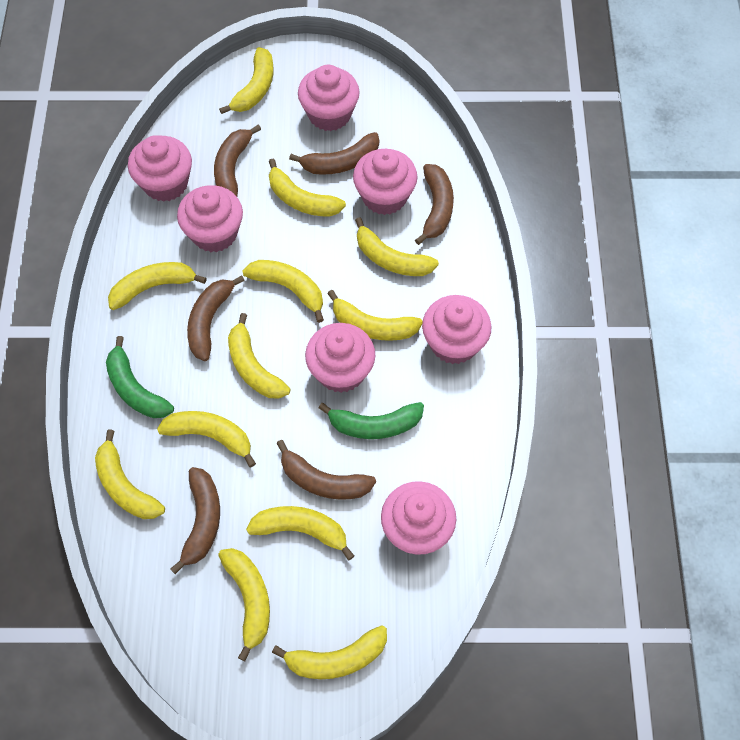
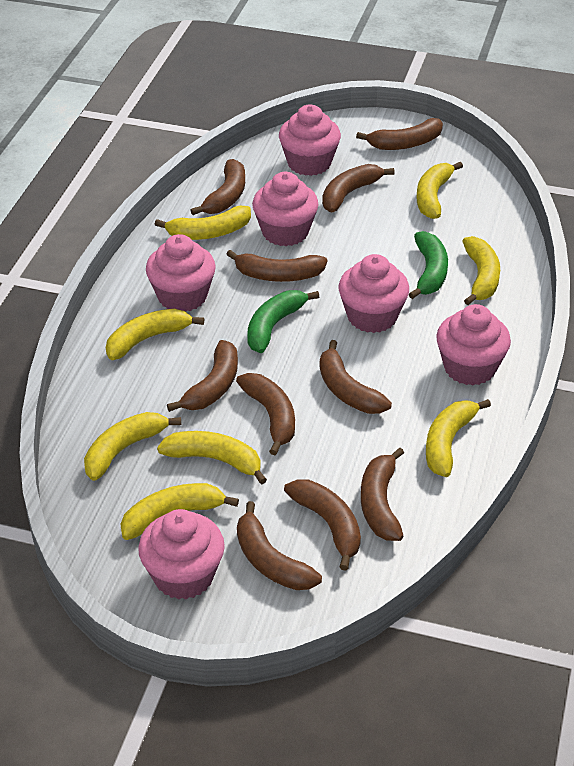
brown banana: [170,467,220,574] [187,275,245,361] [214,125,261,197] [276,440,376,500] [289,132,379,175] [415,164,454,245] = 6 -> [167,340,238,412] [190,159,245,215] [226,250,327,282] [236,373,295,455] [237,501,322,590] [284,479,361,571] [320,340,392,414] [322,164,395,212] [356,118,443,150] [361,448,404,541] = 10
pink cupcake: [128,135,192,202] [177,185,243,252] [298,65,360,131] [305,323,375,393] [353,149,417,215] [381,481,456,555] [422,295,491,364] = 7 -> [138,509,225,600] [146,234,216,312] [252,172,318,246] [279,105,341,176] [338,254,409,333] [436,304,511,386] = 6
yellow banana: [95,429,165,519] [108,262,207,310] [157,411,256,467] [218,548,270,661] [219,47,274,114] [228,313,290,399] [242,260,324,323] [246,506,354,560] [269,159,346,217] [272,625,387,679] [327,290,423,341] [355,217,439,276] = 12 -> [84,412,181,481] [106,309,204,360] [121,483,239,540] [155,206,251,240] [157,431,267,485] [417,162,463,219] [426,399,491,477] [462,236,500,305] = 8

